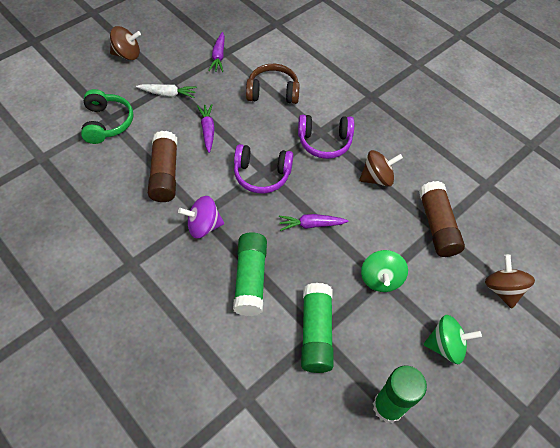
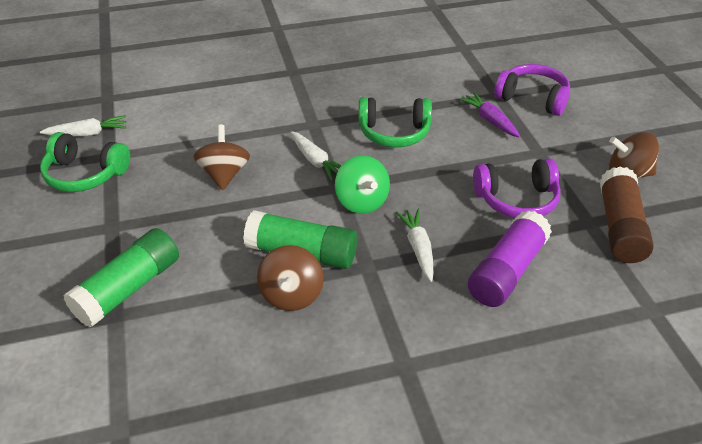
brown glue stick: [148,131,178,202] [419,181,465,257] = 2 -> [599,166,654,263] = 1
brown headphones: [246,64,300,104] = 1 -> none = 0
green glue stick: [233,232,267,316] [301,283,334,373] [373,366,427,423] = 3 -> [63,228,179,328] [243,210,357,269] = 2
green headphones: [81,89,134,144] = 1 -> [40,132,130,192] [358,97,432,148] = 2
green spinning top: [361,250,408,292] [424,315,482,364] = 2 -> [335,155,390,214] = 1
purple carrot: [197,104,215,153] [208,32,225,72] [279,214,349,231] = 3 -> [459,92,520,137] = 1
purple glue stick: none = 0 -> [468,210,552,307] = 1
purple spinning top: [178,196,224,239] = 1 -> none = 0
white carrot: [136,84,197,98] = 1 -> [40,115,126,136] [290,131,341,181] [396,209,433,282] = 3

